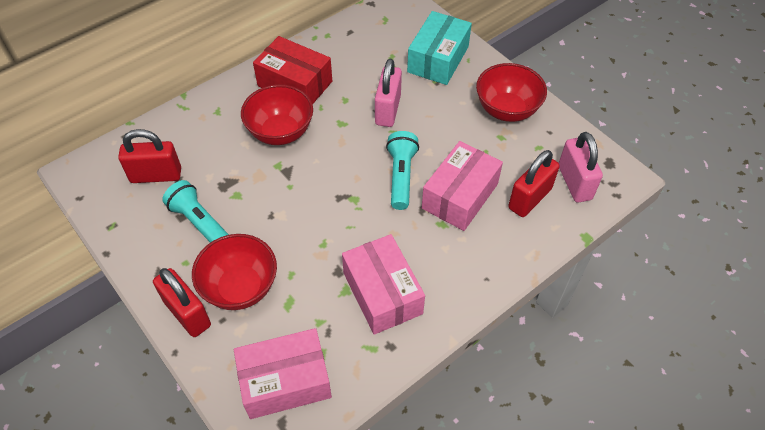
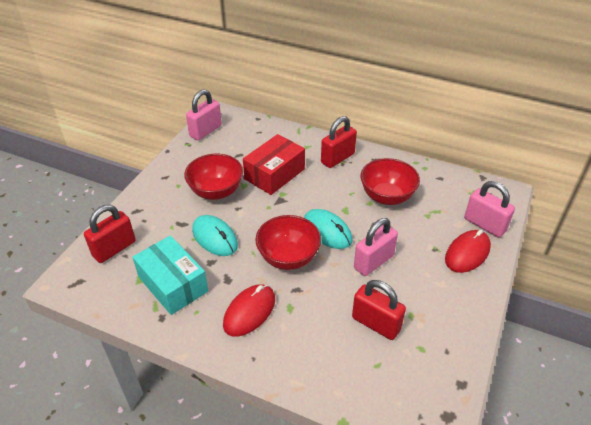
pink box: [234,328,332,419] [342,234,425,335] [422,141,503,231] = 3 -> none = 0
pink padlock: [375,59,402,127] [559,132,603,202] = 2 -> [186,89,222,140] [354,218,398,276] [464,181,515,238] = 3
red mouse: none = 0 -> [223,284,275,337] [445,230,491,273] = 2
turquoise flashlight: [162,180,229,243] [386,131,419,210] = 2 -> none = 0
turquoise mouse: none = 0 -> [192,215,238,256] [304,209,353,249] = 2

